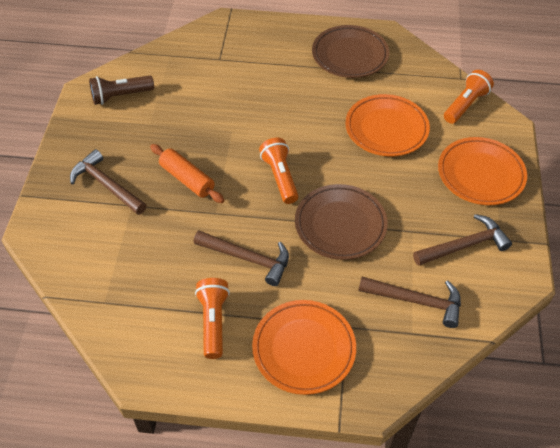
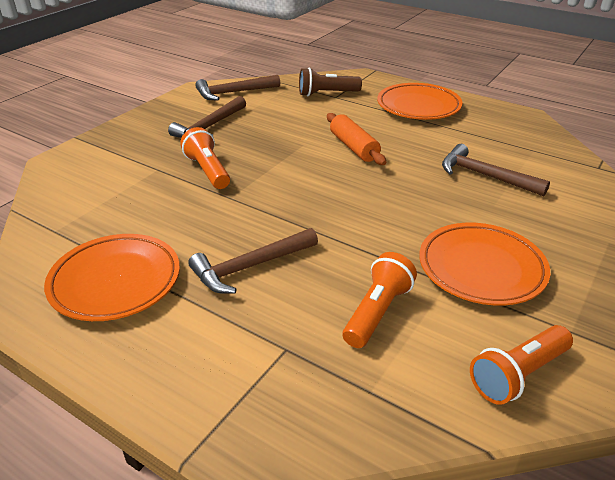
brown plate: [295,184,388,260] [312,25,389,78] = 2 -> none = 0

